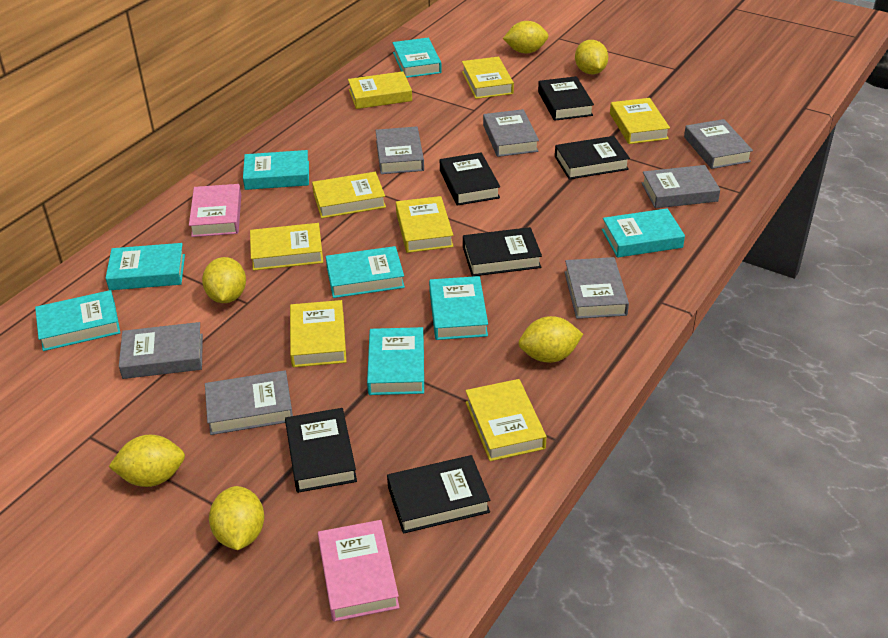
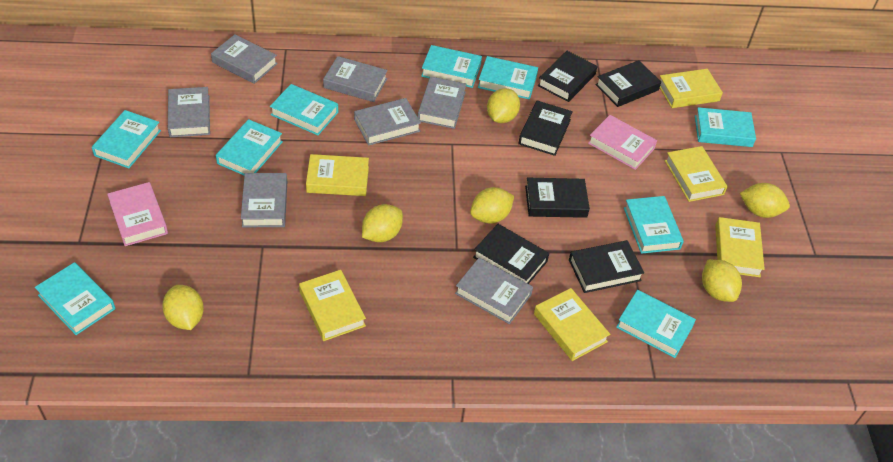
turquoise book: [35,290,120,351] [105,243,185,290] [243,150,309,190] [326,246,405,298] [367,327,424,395] [392,38,442,78] [429,276,488,340] [602,208,685,258] = 8 -> [35,262,115,335] [92,110,161,168] [216,119,283,175] [270,84,338,135] [421,45,482,88] [478,56,538,100] [616,290,696,358] [624,196,684,254] [695,107,756,147] = 9
yellow book: [250,223,323,271] [290,300,347,367] [312,172,386,218] [348,71,412,109] [396,196,454,253] [462,57,514,99] [465,379,547,461] [610,98,670,144] = 8 -> [299,270,366,341] [306,154,369,196] [534,288,610,361] [660,69,723,108] [665,146,728,202] [715,217,765,277] = 6

